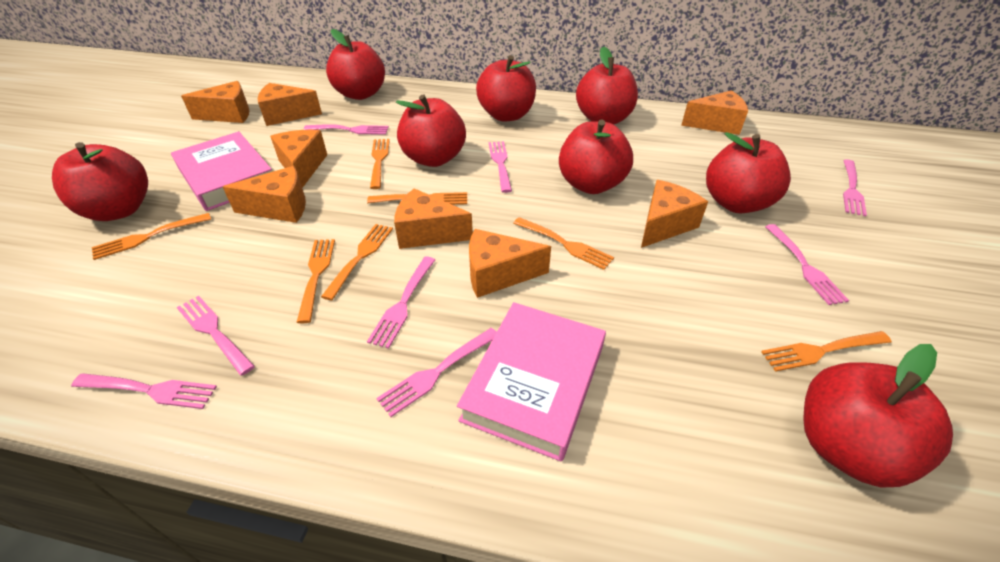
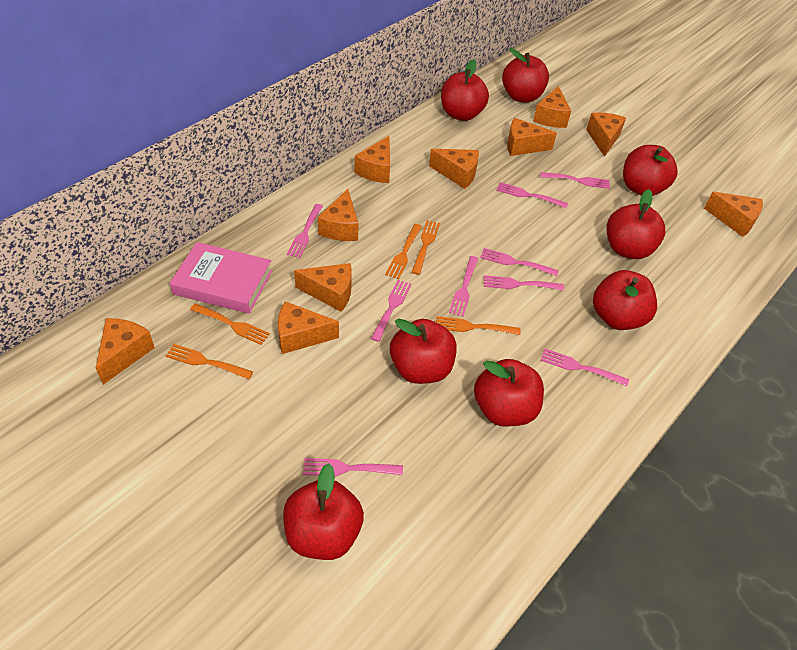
orange cheese: [181,81,249,123] [223,166,306,223] [258,83,322,126] [270,130,327,188] [394,188,473,249] [469,229,551,298] [641,180,708,248] [681,90,748,135] = 8 -> [96,318,155,385] [278,301,339,354] [294,263,352,312] [318,189,359,241] [355,136,390,183] [429,149,479,189] [507,118,557,156] [533,86,571,128] [586,113,626,157] [704,192,763,237] = 10
orange fork: [92,213,211,260] [297,239,335,323] [321,224,393,301] [367,192,467,205] [370,139,390,189] [513,217,614,270] [761,331,892,372] = 7 -> [165,344,253,379] [190,303,270,345] [385,224,422,279] [412,220,440,275] [436,316,521,335] = 5
pink book: [171,132,272,211] [457,302,606,462] = 2 -> [170,242,272,313] = 1
pink fork: [71,373,217,409] [177,296,255,376] [304,124,389,135] [367,257,435,349] [376,328,497,417] [489,141,512,193] [765,224,849,305] [843,160,867,216] = 8 -> [287,204,323,258] [303,458,403,476] [371,280,412,342] [449,256,478,317] [480,248,559,276] [484,275,564,291] [496,182,568,208] [540,172,610,189] [540,348,629,386] = 9

